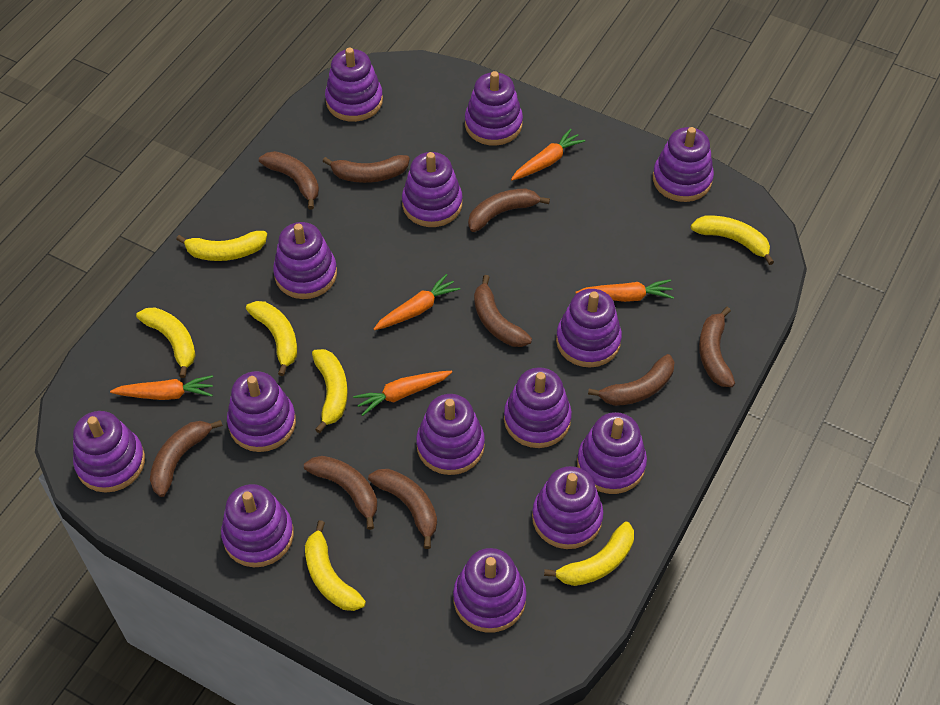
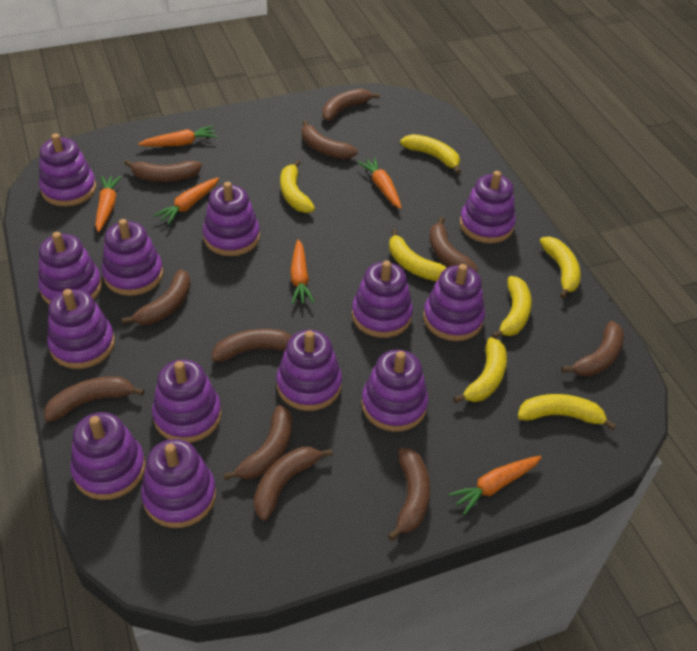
brown banana: [150,420,223,497] [259,151,319,209] [304,456,377,530] [322,155,410,183] [368,469,437,549] [468,189,550,232] [474,275,532,347] [588,354,675,406] [699,307,735,387] = 9 -> [44,376,144,422] [122,269,191,325] [124,160,202,182] [212,329,292,362] [223,405,292,480] [254,447,333,521] [302,120,358,159] [322,88,380,121] [388,448,430,541] [429,217,478,272] [561,321,624,376] = 11
orange carrot: [110,375,213,400] [353,371,452,416] [374,274,460,330] [511,128,585,181] [575,279,674,302] = 5 -> [95,176,122,232] [138,126,217,147] [154,177,219,225] [290,239,315,304] [358,157,402,209] [448,456,542,515] = 6
purple stacking toy: [73,411,145,493] [221,484,294,567] [227,371,296,452] [273,222,337,299] [325,48,383,122] [402,152,463,227] [416,394,485,475] [453,548,527,633] [465,71,523,146] [504,367,572,448] [532,466,603,549] [556,289,622,368] [577,412,647,494] [653,127,714,202] = 14 -> [38,232,102,304] [39,134,96,207] [47,289,115,369] [71,412,146,500] [102,219,163,296] [141,439,216,528] [152,359,222,443] [203,182,260,256] [276,330,342,411] [352,261,413,338] [361,350,428,432] [423,264,485,341] [460,171,516,243] = 13

